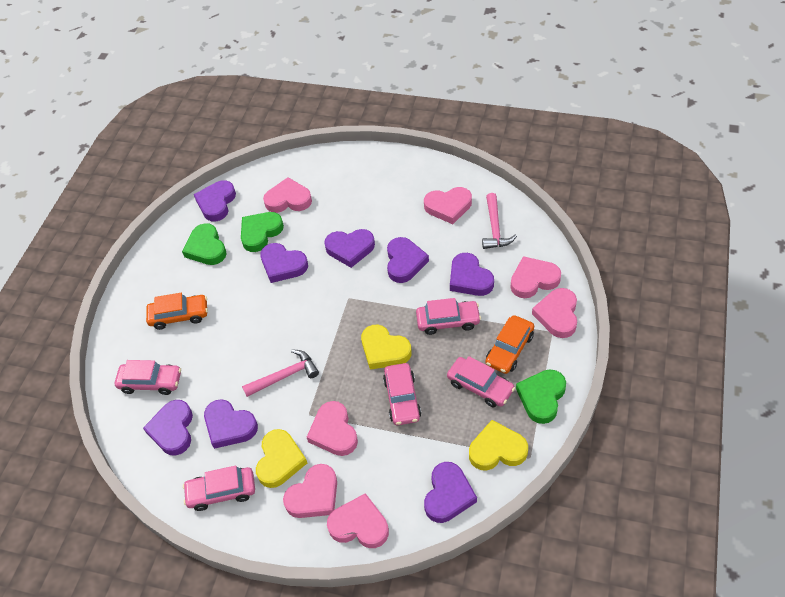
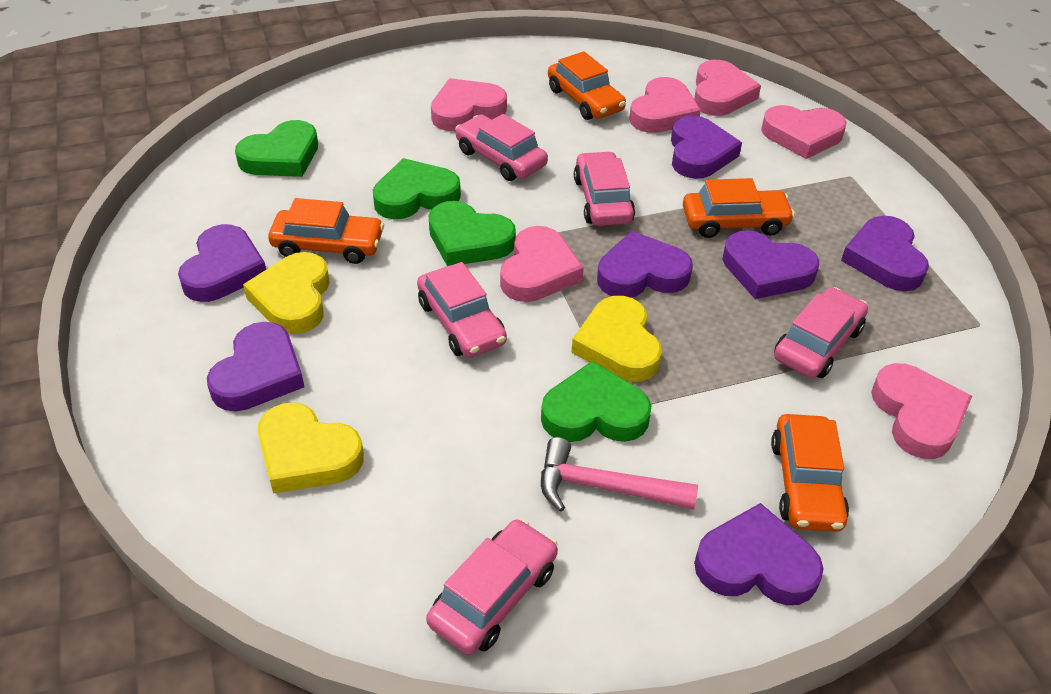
green heart: [182,223,227,265] [241,212,284,252] [516,369,566,424] = 3 -> [235,120,318,177] [373,158,461,219] [428,201,516,266] [541,361,651,442] = 4
orange car: [146,293,208,330] [485,315,534,374] = 2 -> [268,198,384,264] [548,51,626,120] [683,178,795,238] [771,414,849,532] = 4
pink hammer: [242,349,319,397] [482,193,517,249] = 2 -> [541,437,698,512] = 1
pink heart: [263,177,312,213] [283,464,337,518] [307,401,358,456] [327,493,389,548] [424,187,472,224] [511,256,561,298] [532,288,577,338] = 7 -> [431,78,507,131] [500,226,584,302] [629,77,701,133] [694,60,761,116] [761,105,847,159] [871,363,972,459] = 6
purple heart: [143,400,193,456] [194,180,236,221] [204,399,258,449] [260,243,308,283] [324,229,375,268] [387,237,429,283] [424,462,477,523] [450,253,494,296] = 8 -> [178,224,266,302] [207,322,304,411] [597,231,693,298] [671,115,742,179] [694,503,824,605] [723,230,819,299] [841,216,929,291] = 7

